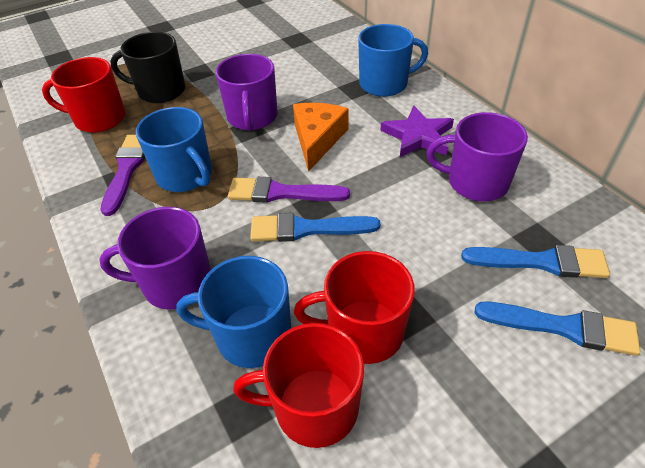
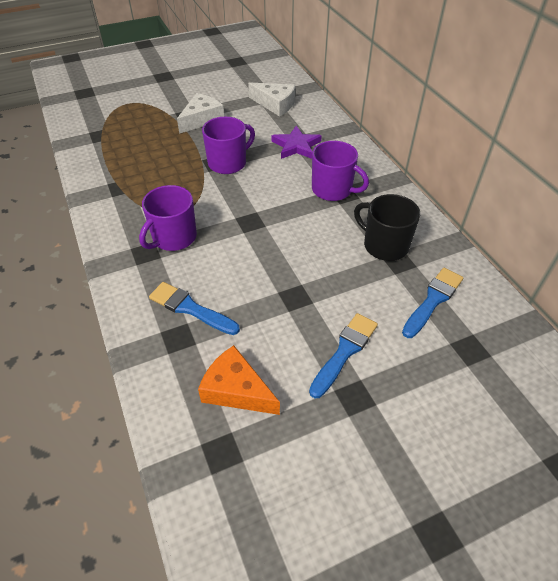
blue mug: [136,107,212,192] [176,256,291,368] [358,24,428,97] = 3 -> none = 0
purple brush: [100,135,145,216] [228,177,350,203] = 2 -> none = 0
red mug: [42,57,125,133] [233,323,364,448] [294,251,415,364] = 3 -> none = 0
white cheese: none = 0 -> [177,93,224,134] [248,82,295,117] = 2

